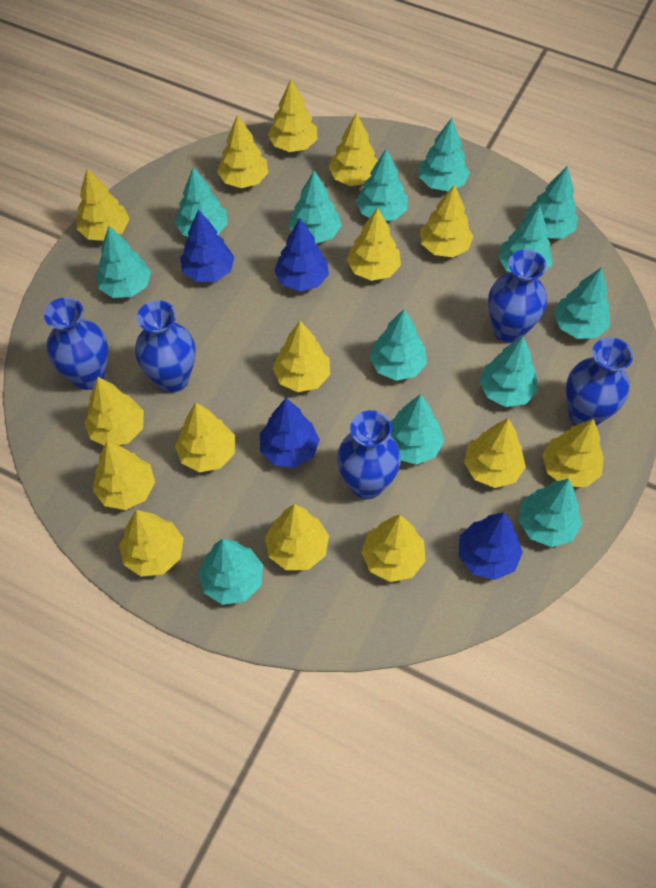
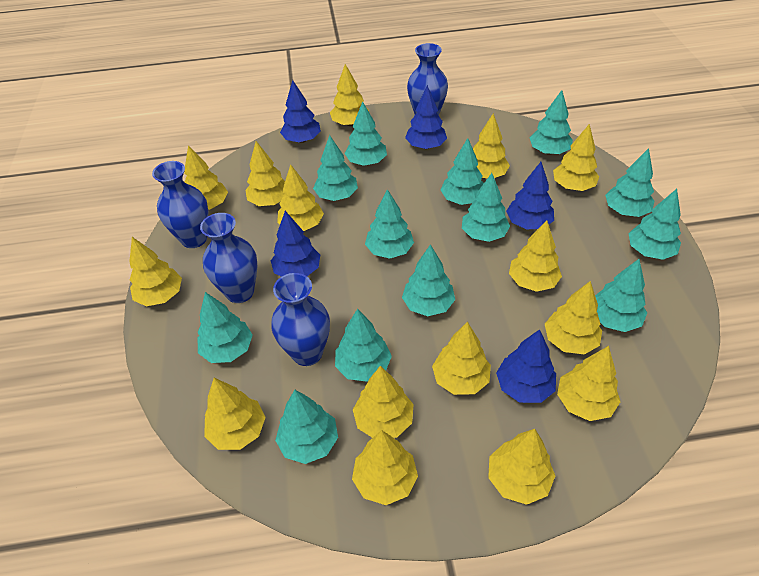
blue tree: [180,210,234,282] [260,398,320,468] [274,219,329,291] [459,512,523,580] = 4 -> [271,211,320,277] [280,80,321,143] [405,85,447,149] [496,329,556,403] [506,162,554,229] = 5
blue vase: [44,297,108,390] [135,300,195,393] [337,410,401,499] [488,250,547,343] [566,337,633,426] = 5 -> [152,161,208,248] [200,213,257,303] [271,273,330,366] [407,43,448,116] = 4

